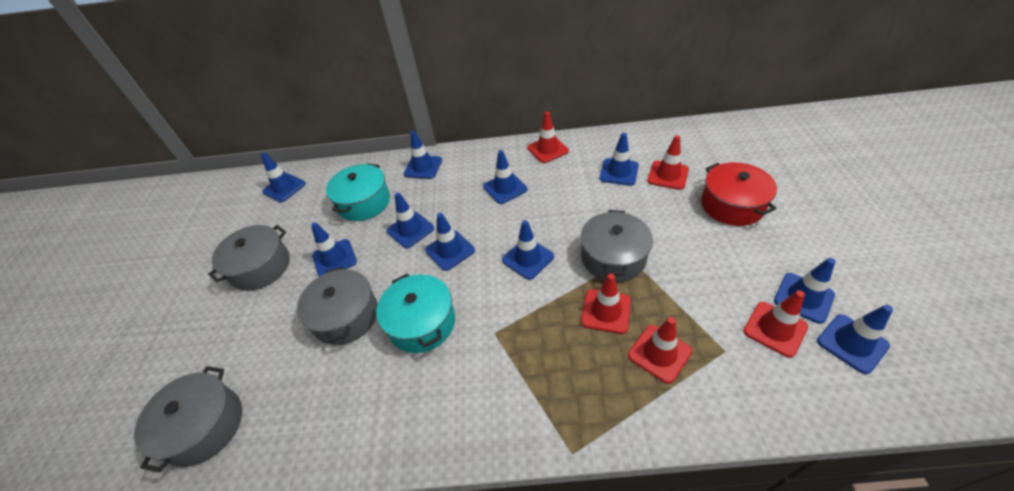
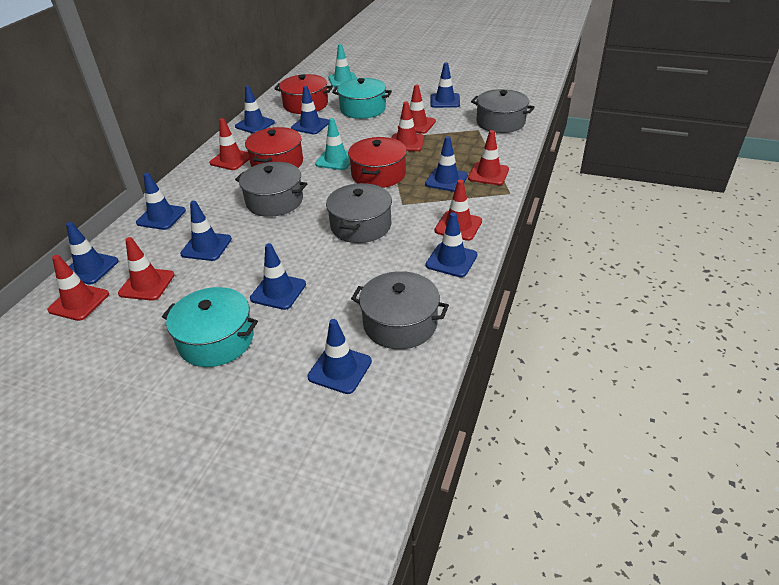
red pot: [701,162,777,226] = 1 -> [245,127,303,168] [274,74,333,114] [348,137,407,188] = 3
red traffic cone: [527,112,569,163] [581,274,631,334] [628,317,692,384] [647,135,689,190] [743,290,808,358] = 5 -> [47,255,109,321] [118,237,175,301] [209,118,249,170] [392,101,424,151] [398,85,436,134] [435,180,482,241] [468,130,509,185] = 7
turquoise traffic cone: none = 0 -> [315,118,350,170] [328,44,357,87] = 2

